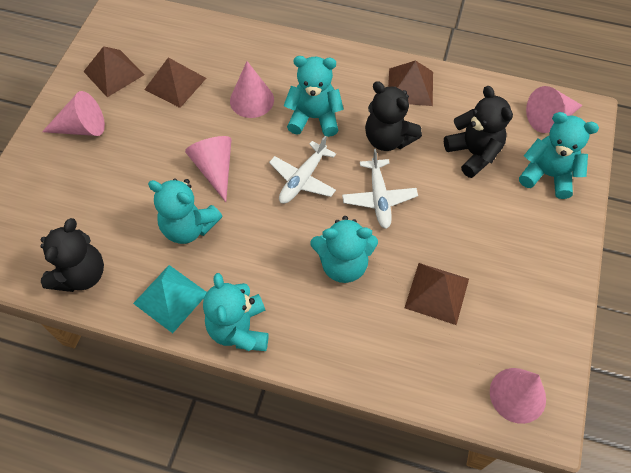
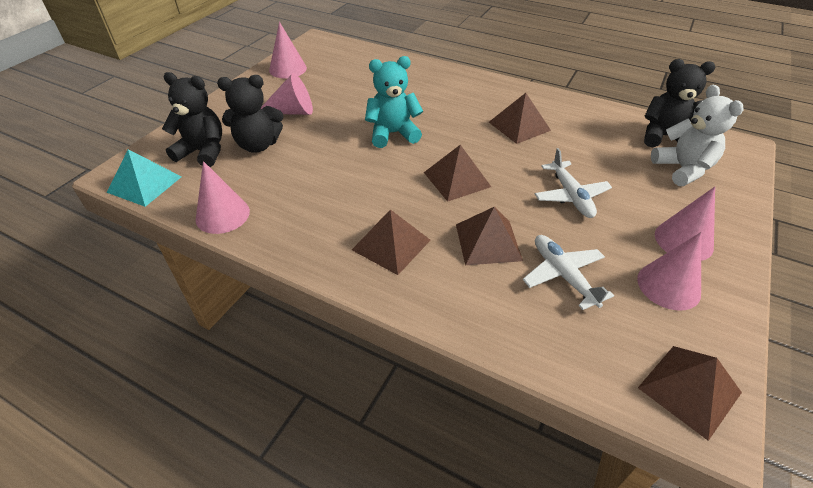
brown pyramid: [83,46,144,97] [144,57,206,108] [388,60,433,106] [405,263,469,325] = 4 -> [352,209,430,275] [424,145,491,202] [456,207,523,265] [489,93,551,144] [638,346,742,441] = 5
turquoise teddy bear: [148,179,222,244] [203,273,269,351] [284,56,344,137] [310,216,378,283] [519,112,599,199] = 5 -> [365,56,423,148] = 1
white teddy bear: none = 0 -> [651,85,744,186] = 1

